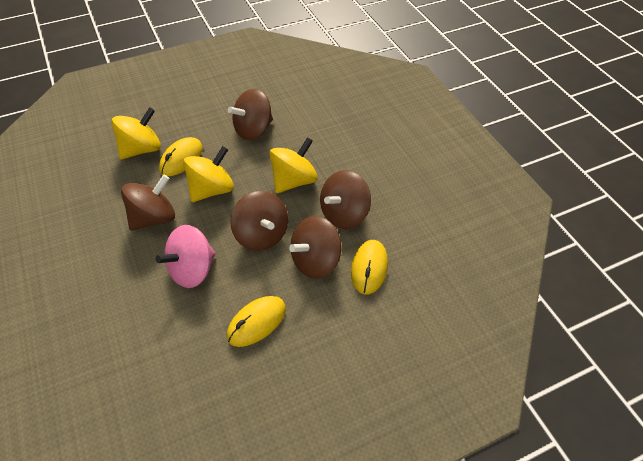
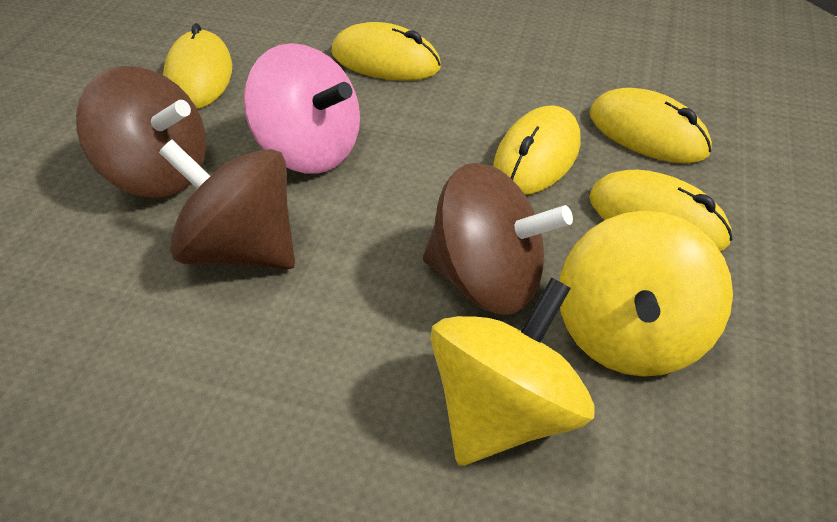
brown spinning top: [121,175,175,231] [228,89,273,140] [230,191,288,251] [289,216,341,278] [320,170,371,229] = 5 -> [76,66,206,198] [159,140,295,269] [423,163,573,315] = 3
yellow mouse: [159,137,203,176] [227,296,286,347] [351,240,388,294] = 3 -> [163,23,232,109] [331,22,441,81] [493,105,580,195] [589,170,733,251] [590,88,712,163] = 5
yellow spinning top: [111,107,161,160] [183,146,234,202] [269,137,318,193] = 3 -> [430,278,595,466] [560,211,733,377] = 2

